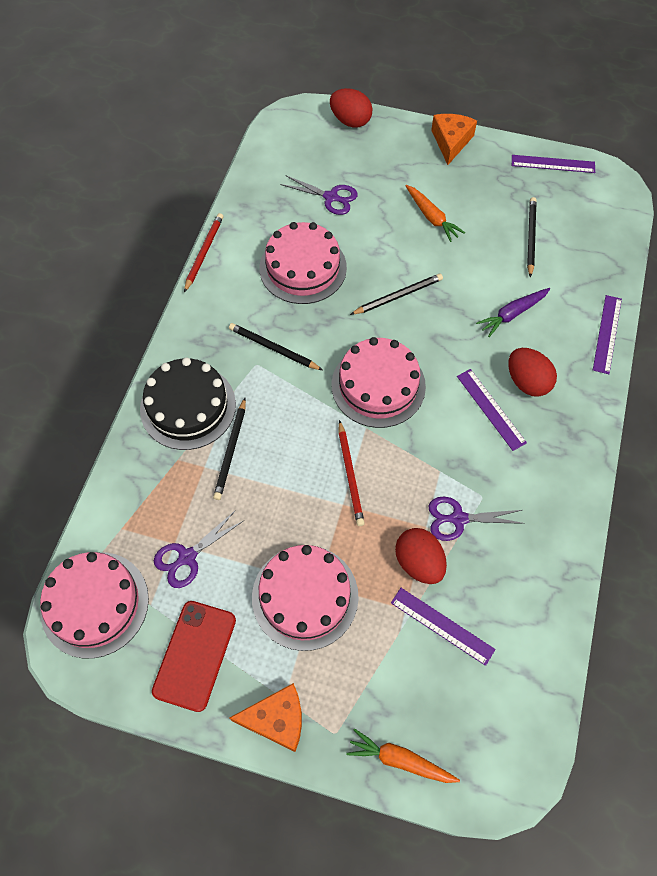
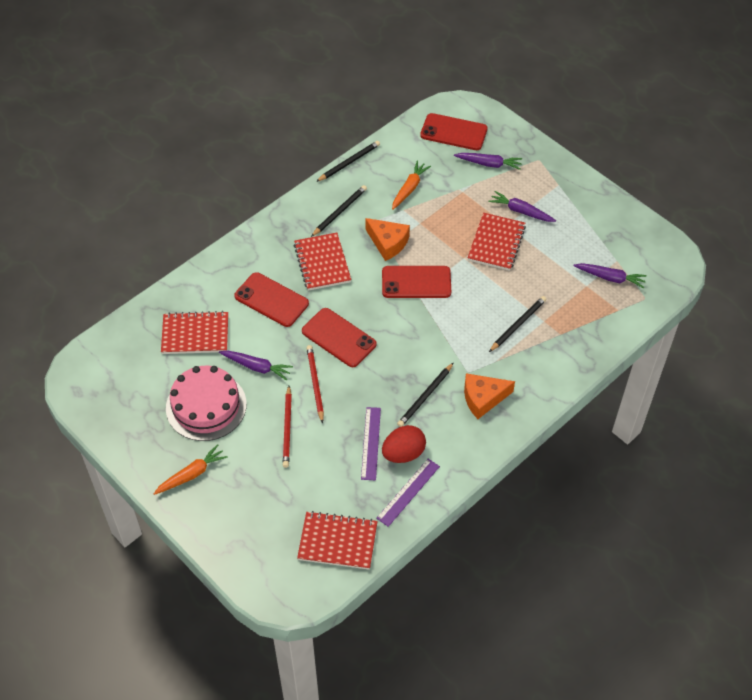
black cake: [140,357,236,450] = 1 -> none = 0
pink cake: [40,552,149,659] [252,545,359,651] [260,222,347,304] [331,337,426,428] = 4 -> [166,366,247,441] = 1
purple carrot: [476,288,550,337] = 1 -> [219,351,293,381] [454,153,522,170] [489,191,556,222] [573,263,647,288] = 4
purple ruler: [391,588,495,666] [457,369,527,451] [512,155,595,173] [593,295,622,374] = 4 -> [361,407,381,481] [376,459,440,527] = 2
purple scissors: [154,511,243,588] [280,175,358,215] [428,497,525,541] = 3 -> none = 0
red egg: [330,88,372,128] [395,528,447,584] [508,348,557,397] = 3 -> [382,425,426,463] = 1
red notebook: none = 0 -> [161,311,228,354] [294,233,351,291] [297,511,378,570] [467,213,526,271] = 4
red phone: [152,601,236,712] = 1 -> [234,272,309,327] [302,308,377,367] [382,266,451,298] [420,113,488,150] = 4

